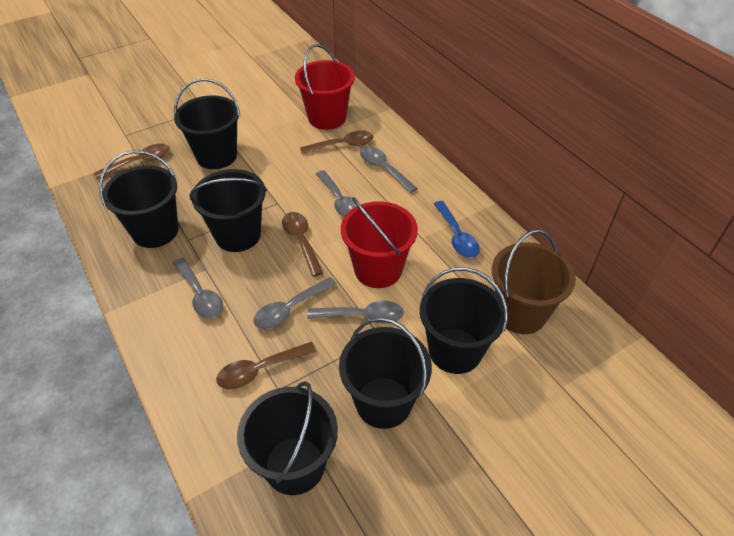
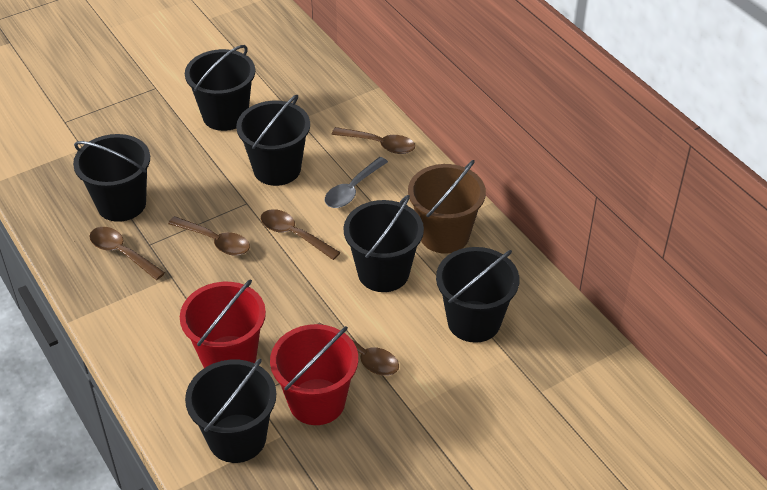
blue spoon: [434,201,480,258] = 1 -> none = 0
brown spoon: [94,144,170,179] [216,342,316,389] [282,212,323,277] [300,131,373,154] = 4 -> [89,227,165,280] [168,216,250,256] [261,209,341,260] [318,323,399,376] [331,127,415,154] = 5
grey spoon: [173,258,223,318] [254,277,337,329] [307,300,404,324] [316,170,357,217] [360,147,418,193] = 5 -> [325,157,388,208] = 1

